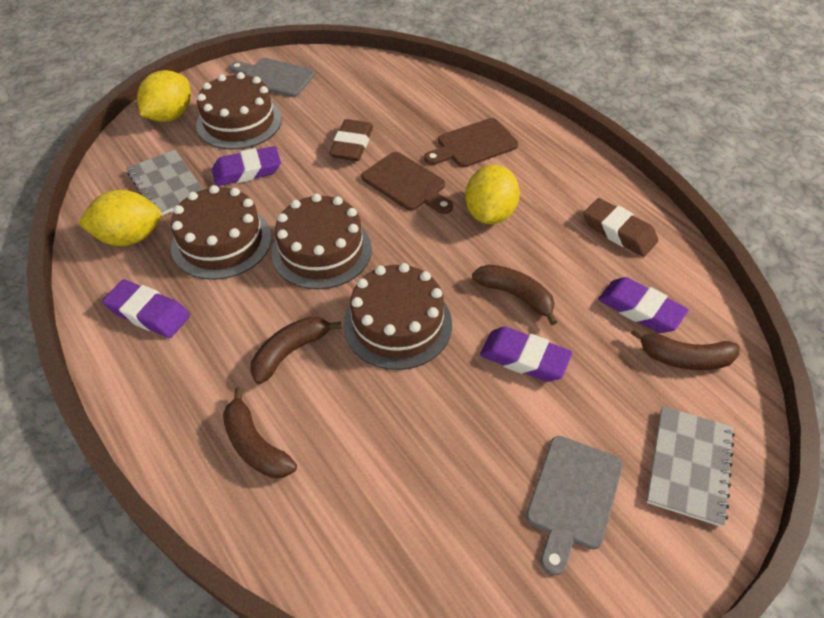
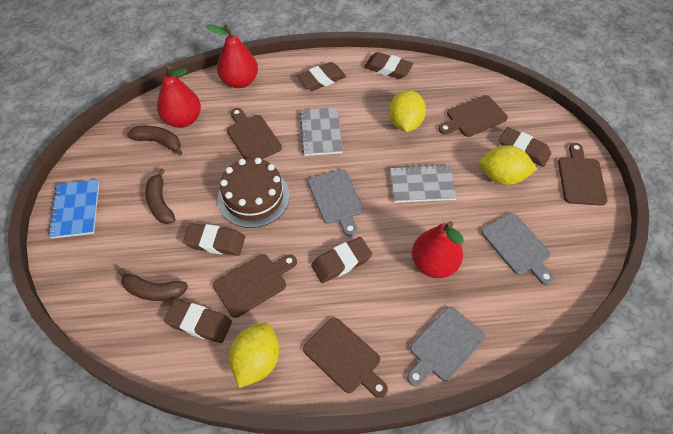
blue notebook: none = 0 -> [48,180,99,239] = 1
brown banana: [223,387,297,478] [250,317,342,384] [472,265,557,326] [631,328,740,370] = 4 -> [118,268,188,301] [127,126,182,156] [145,169,175,224] = 3
brown cake: [171,185,271,280] [196,72,282,149] [271,193,372,289] [343,263,452,370] = 4 -> [218,158,290,228] = 1
brown cutting board: [361,152,453,214] [424,118,518,167] = 2 -> [213,254,297,318] [227,108,282,159] [303,318,388,398] [439,95,508,137] [558,143,607,206] = 5
brown eraser: [329,119,373,161] [583,198,659,257] = 2 -> [164,300,232,343] [183,223,245,256] [297,62,346,91] [311,237,372,283] [364,52,413,79] [499,127,551,167] = 6
grey cutting board: [230,58,315,97] [526,436,623,575] = 2 -> [308,169,363,237] [407,307,485,386] [481,213,554,285] = 3
purple eraser: [102,279,190,338] [212,146,281,186] [480,327,572,382] [598,277,689,333] = 4 -> none = 0
red pear: none = 0 -> [157,65,201,128] [206,24,258,88] [412,221,464,278] = 3

